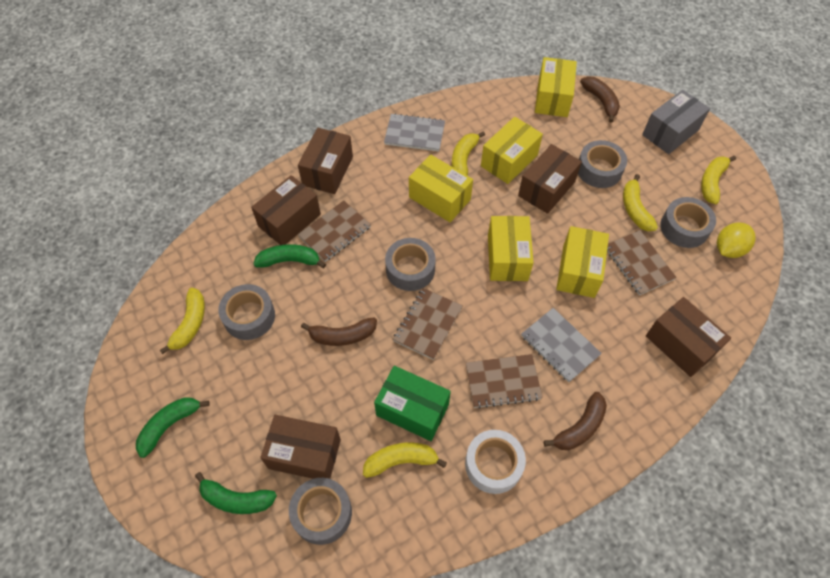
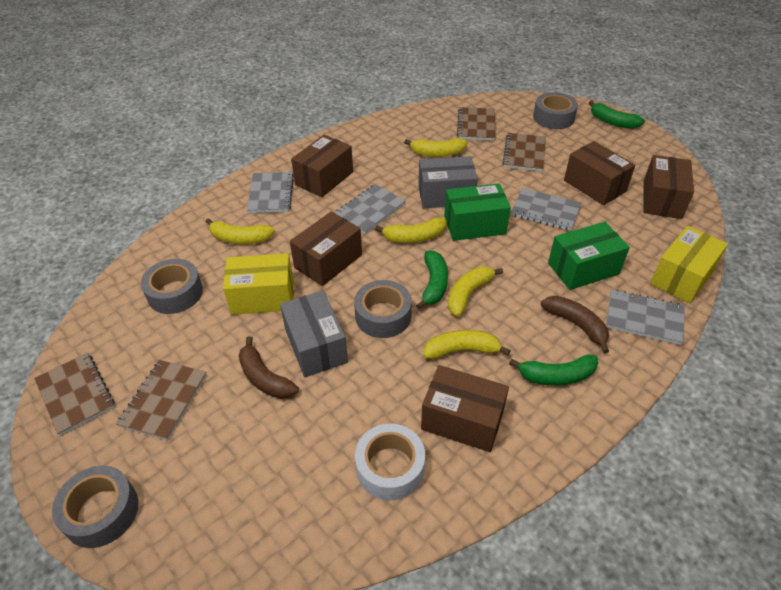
brown banana: [301,318,377,346] [544,392,607,450] [580,76,620,123] = 3 -> [239,336,299,399] [541,296,609,353] = 2
green box: [374,366,451,441] = 1 -> [444,183,511,241] [548,222,630,290] = 2
grey box: [642,90,710,154] = 1 -> [280,291,348,377] [418,156,478,208] = 2
grey notebook: [384,113,445,152] [521,308,602,382] = 2 -> [247,172,294,213] [335,184,406,234] [511,188,581,231] [606,289,685,345] = 4
grey tape: [218,284,275,340] [289,478,352,545] [385,238,436,291] [578,140,627,188] [660,197,716,248] = 5 -> [52,465,138,548] [141,259,203,314] [354,280,412,338] [533,92,578,129] = 4
yellow box: [409,155,473,222] [481,117,543,184] [488,216,534,281] [535,57,577,117] [556,226,609,298] = 5 -> [223,253,293,315] [650,226,728,303] = 2
yellow lemon: [717,222,756,258] = 1 -> none = 0

